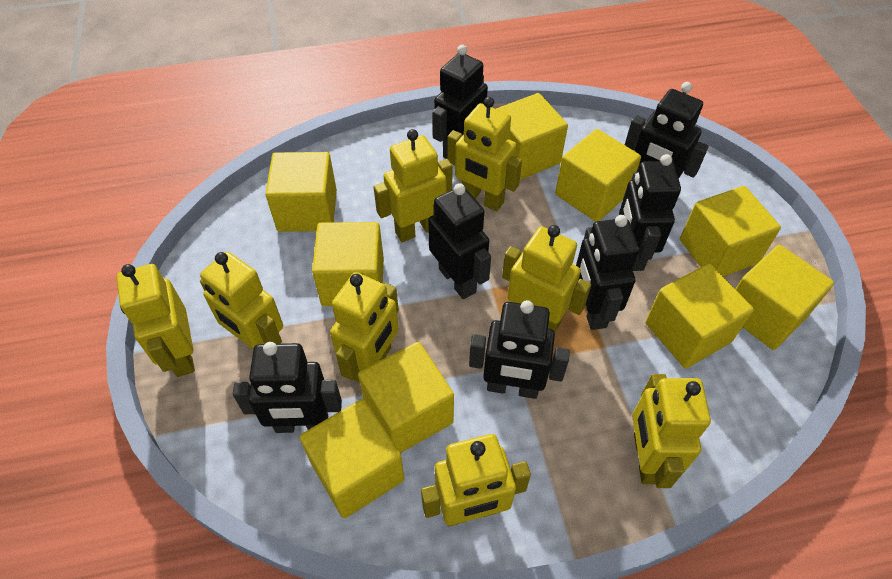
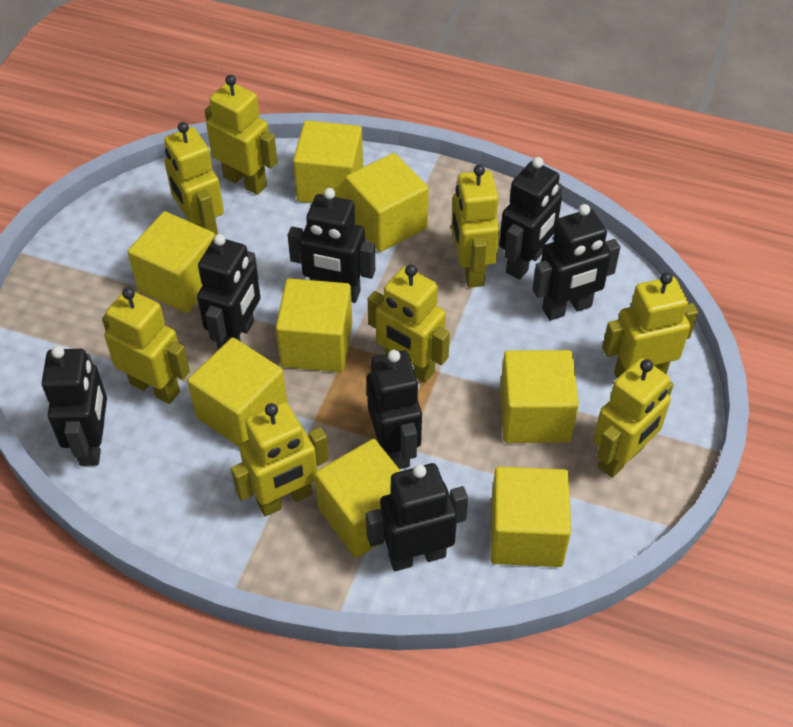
yellow cube: [265,152,337,232] [299,399,405,518] [312,222,384,306] [358,342,454,453] [496,93,568,180] [555,129,641,222] [646,264,754,368] [680,186,781,277] [735,245,834,350] = 9 -> [128,211,215,313] [187,338,287,447] [276,278,352,372] [293,120,363,203] [315,439,400,558] [345,153,429,252] [491,467,571,567] [500,350,579,443] = 8

